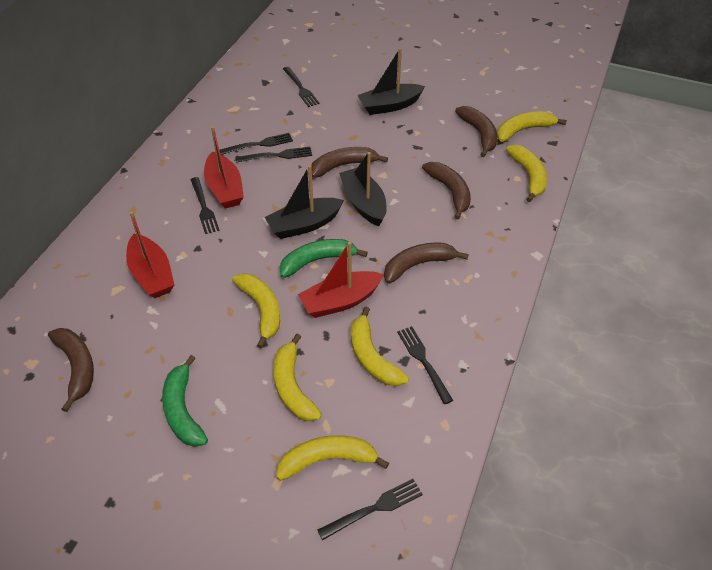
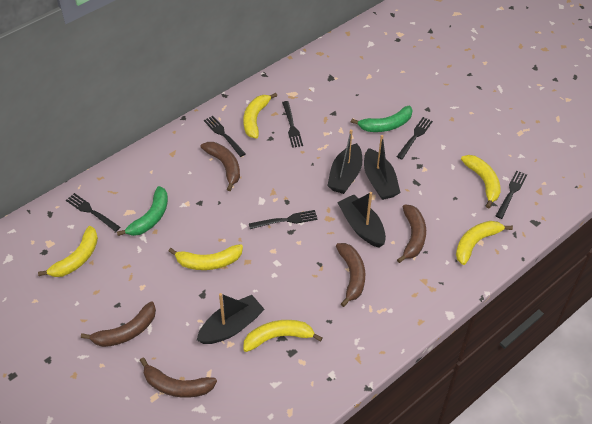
black boat: [265,165,344,239] [339,152,387,226] [357,48,425,115] = 3 -> [197,293,265,344] [327,129,362,194] [337,192,386,248] [364,135,401,200] = 4
red boat: [126,212,174,298] [204,126,244,209] [298,242,384,318] = 3 -> none = 0

